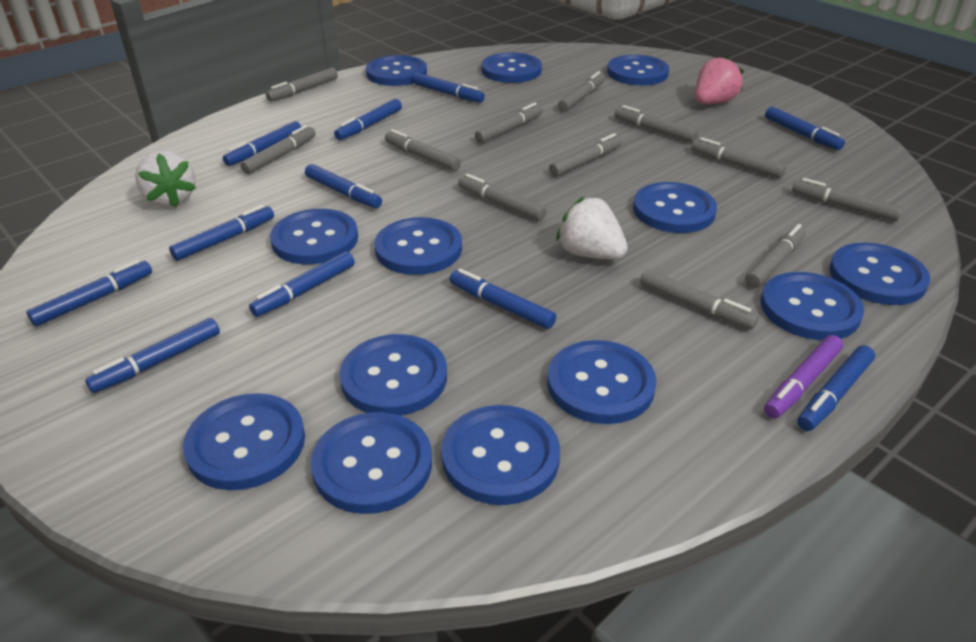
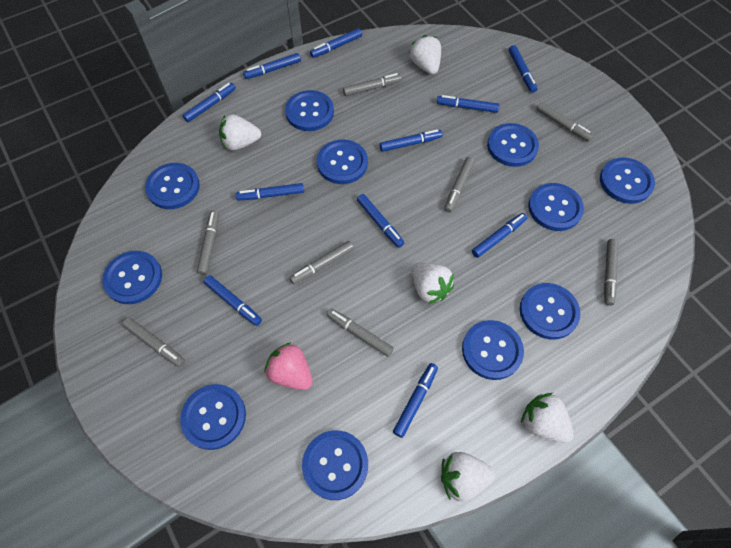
blue button: [183,393,305,490] [270,209,358,264] [311,412,432,514] [339,334,447,416] [366,55,427,86] [375,217,462,275] [441,405,560,505] [482,52,542,83] [547,340,657,424] [607,55,669,85] [633,182,717,233] [761,272,864,340] [830,243,930,305] = 13 -> [102,251,162,304] [145,163,200,209] [180,384,246,450] [285,90,334,131] [302,430,368,500] [317,139,368,184] [462,320,524,380] [487,123,539,167] [520,283,580,339] [528,183,584,231] [600,158,655,204] = 11
grey marker: [241,125,316,174] [266,68,338,102] [385,129,461,171] [458,174,547,221] [475,103,543,143] [549,133,622,177] [558,71,605,112] [614,105,698,143] [640,269,759,329] [691,137,786,179] [745,224,806,288] [792,178,903,221] = 12 -> [122,318,185,367] [197,210,219,275] [289,241,354,284] [326,308,394,357] [343,73,402,96] [444,157,474,213] [536,102,593,142] [604,239,618,306] = 8
purple marker: [764,335,843,418] = 1 -> none = 0
white strawberry: [135,150,196,207] [556,197,628,259] = 2 -> [219,114,261,151] [409,35,441,74] [412,262,454,304] [441,452,496,502] [521,393,574,443] = 5

